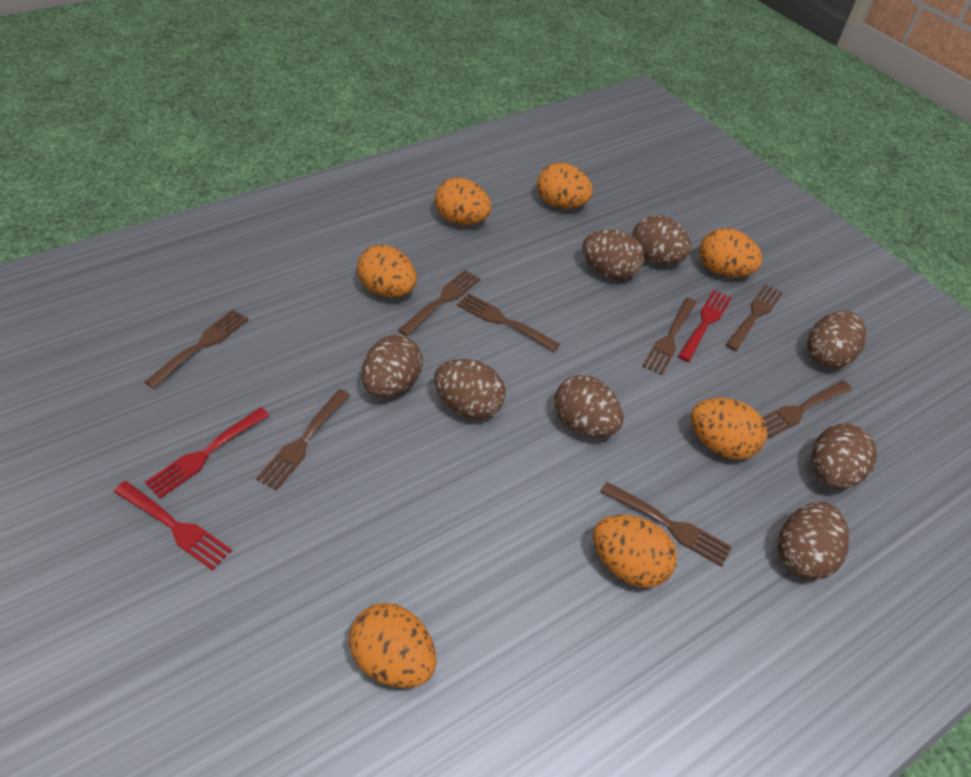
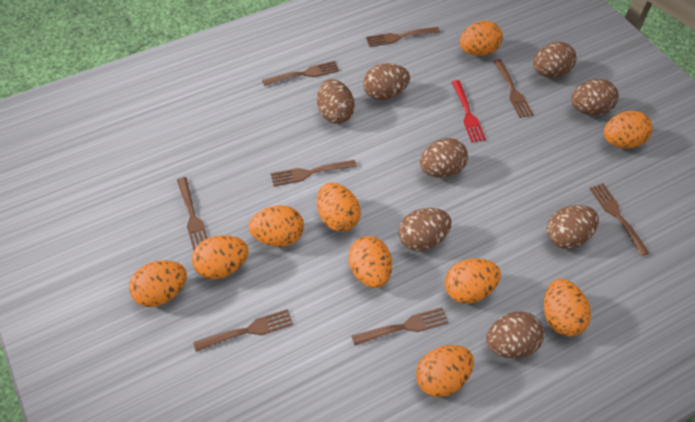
orange egg: [349,603,437,688] [357,245,417,298] [435,178,491,225] [537,163,593,209] [593,515,677,588] [691,398,767,459] [700,228,762,277] = 7 -> [129,260,187,307] [192,235,249,279] [248,205,304,246] [317,183,361,232] [348,236,392,288] [416,345,474,397] [445,259,501,304] [460,21,503,56] [544,279,591,337] [604,111,652,148] = 10
red fork: [114,481,232,571] [145,407,269,498] [678,290,732,362] = 3 -> [452,80,486,143] = 1

